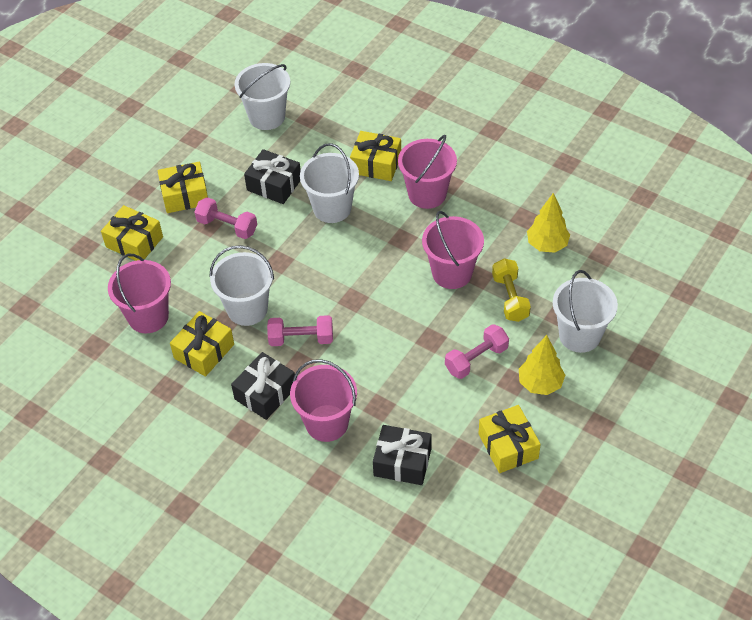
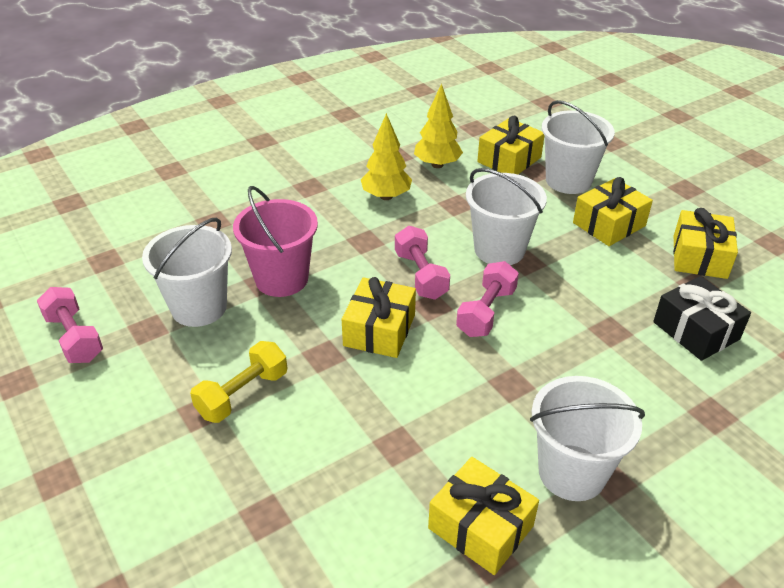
black gift: [231,352,295,420] [244,149,301,204] [373,425,432,485] = 3 -> [653,276,751,361] = 1
pink bucket: [108,254,171,333] [290,359,357,442] [398,135,457,209] [422,211,484,289] = 4 -> [233,186,318,297] = 1

